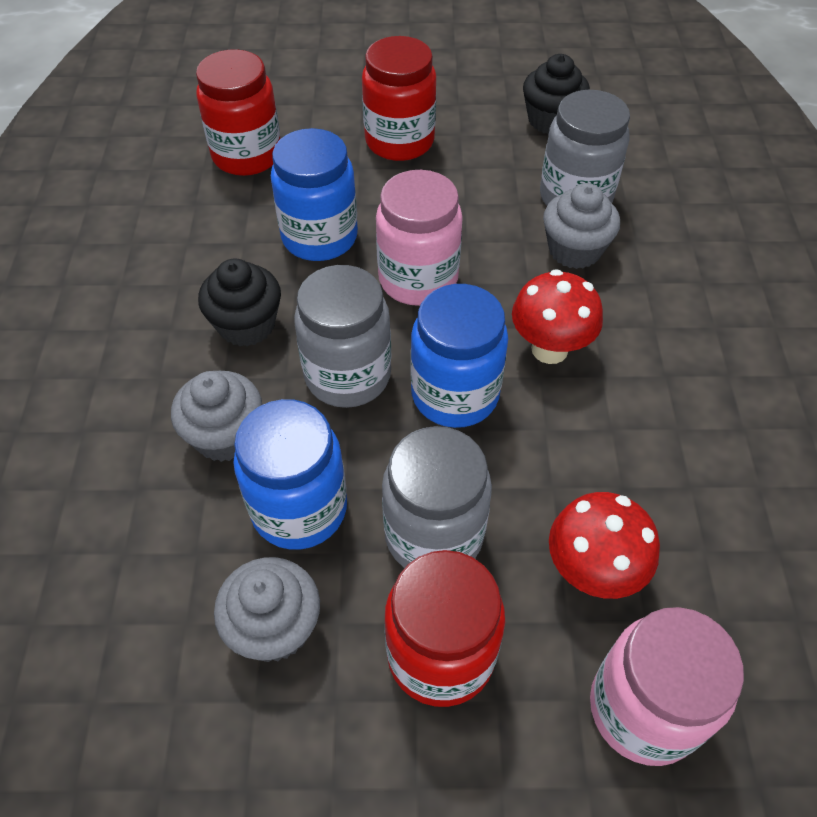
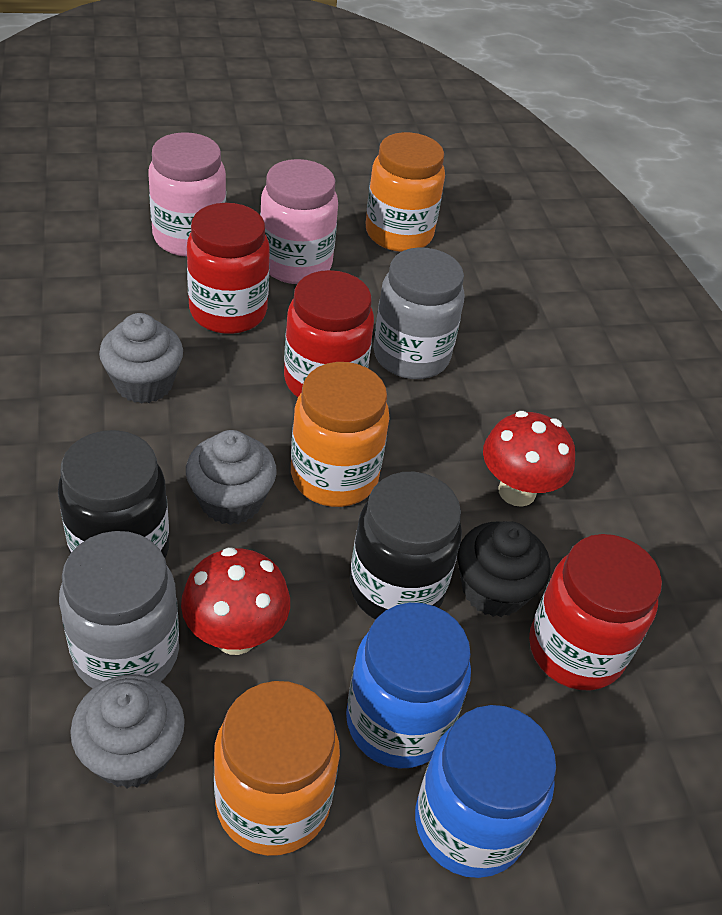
black cupcake: [198,259,281,347] [523,54,590,134] = 2 -> [457,521,550,617] = 1
black jar: none = 0 -> [58,430,169,558] [350,472,462,619] = 2
blue jar: [233,399,347,550] [271,128,358,261] [410,284,508,428] = 3 -> [346,603,471,769] [415,705,556,878] = 2
grey jar: [294,265,391,408] [382,426,492,568] [540,90,630,206] = 3 -> [59,531,179,688] [373,247,464,379] = 2
orange jar: none = 0 -> [214,681,340,856] [291,362,390,507] [366,132,445,252] = 3

